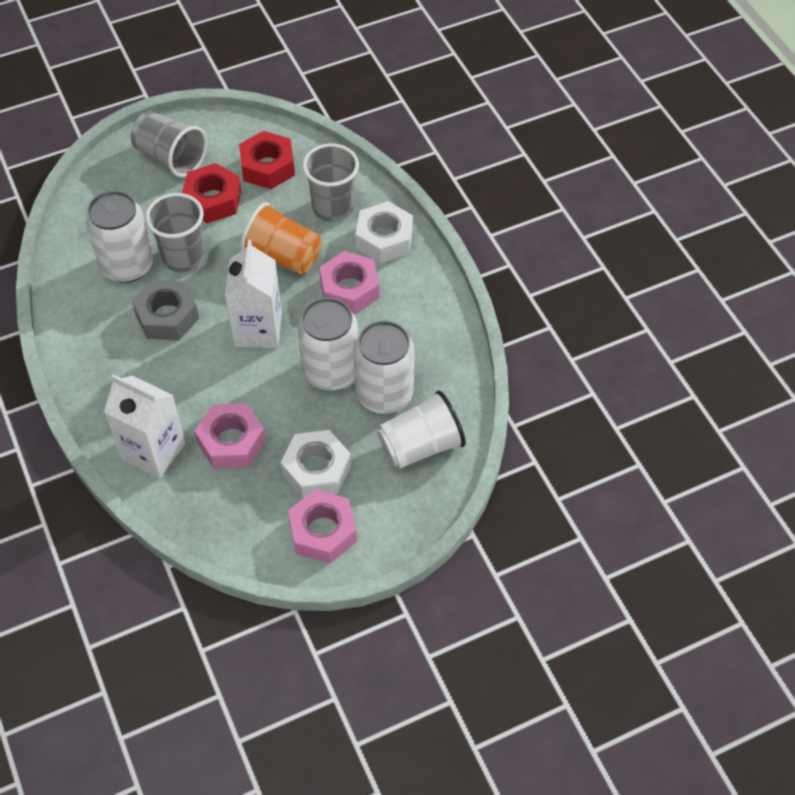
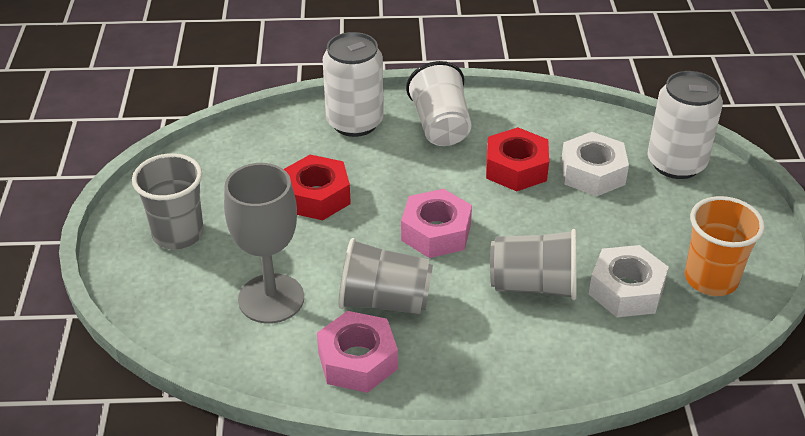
grey goblet: none = 0 -> [224,163,304,324] = 1
grey nut: [132,280,199,340] = 1 -> none = 0
pink nut: [195,404,266,469] [288,489,357,564] [320,251,379,315] = 3 -> [317,311,398,393] [401,189,472,258] = 2
white can: [86,191,153,283] [298,298,358,390] [354,321,415,414] = 3 -> [323,32,384,137] [647,71,723,179] = 2
white carton: [104,374,185,478] [225,240,282,348] = 2 -> none = 0

